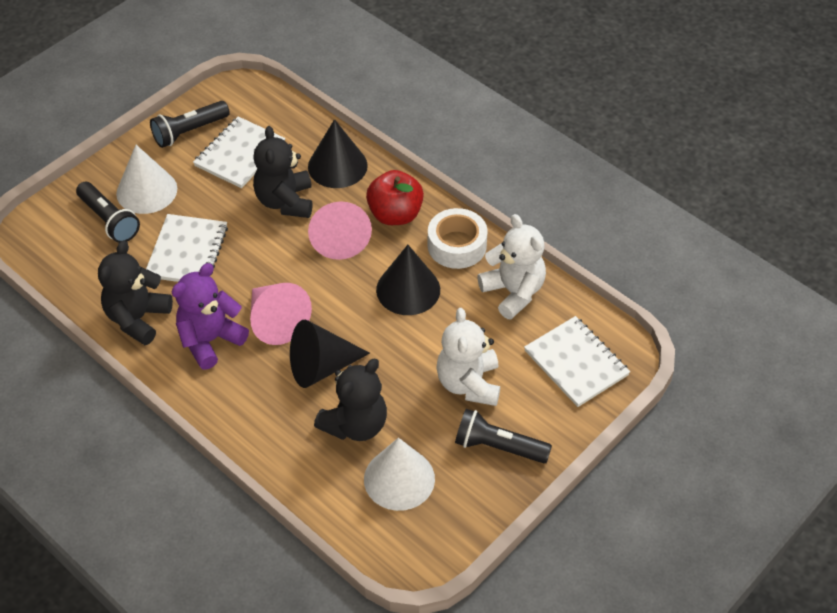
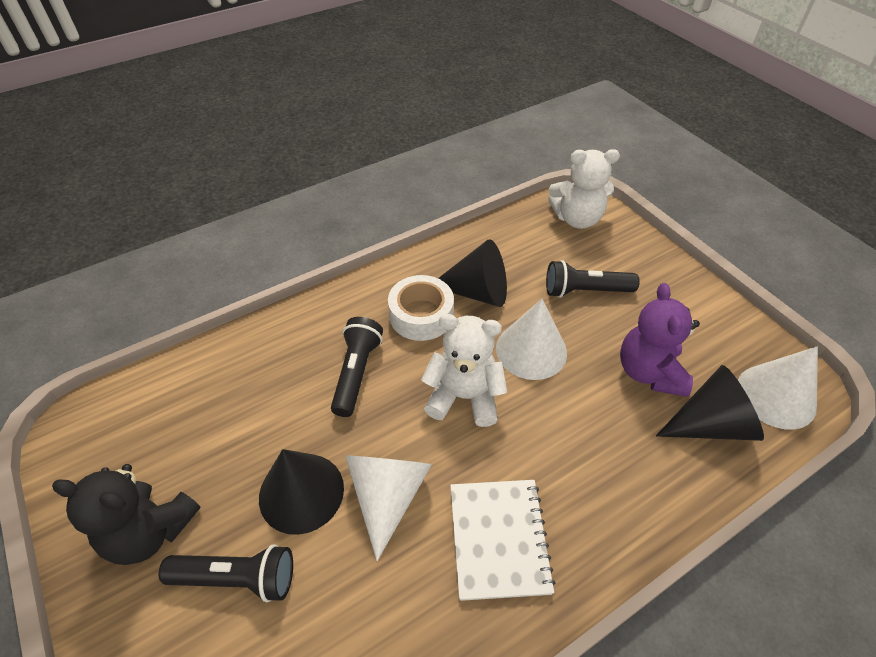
black teddy bear: [98,240,173,345] [253,126,312,218] [314,359,387,441] = 3 -> [52,464,201,565] = 1
pink cone: [250,283,312,345] [308,201,372,260] = 2 -> none = 0
red apple: [366,170,424,225] = 1 -> none = 0
white cone: [116,145,177,214] [364,438,435,511] = 2 -> [345,455,432,561] [496,299,567,380] [738,346,818,430] = 3
white notebook: [146,214,228,282] [193,116,286,188] [524,316,630,407] = 3 -> [450,480,556,601] = 1

